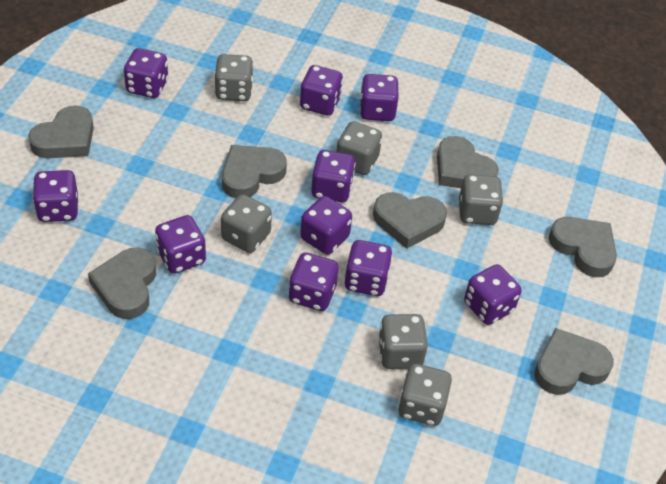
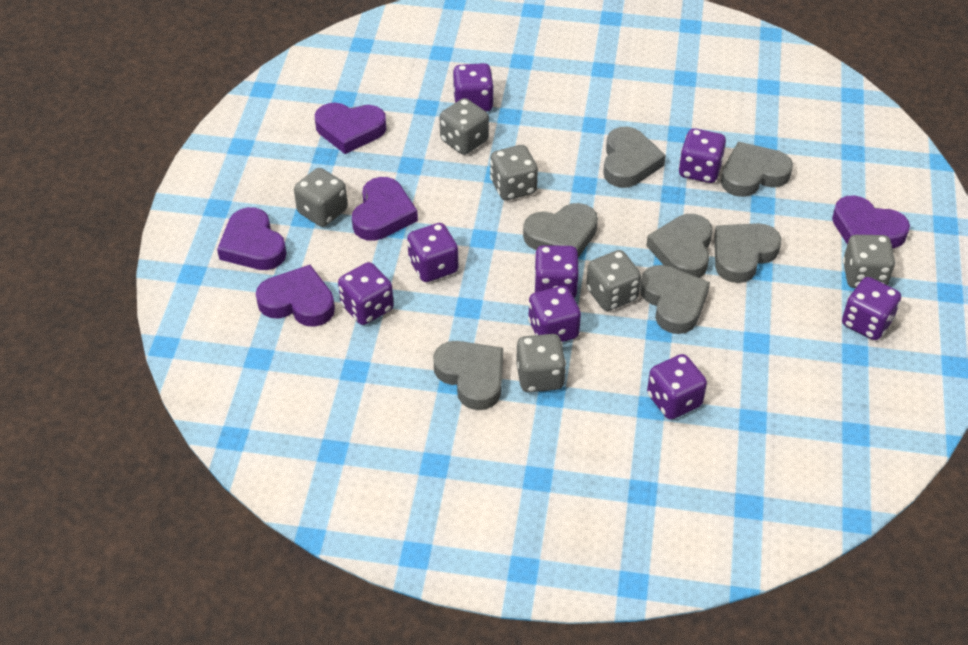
purple dice: [32,170,78,222] [124,48,168,98] [155,215,206,274] [288,252,339,311] [300,65,343,116] [300,196,352,255] [311,150,355,202] [345,240,393,296] [360,74,399,121] [464,264,521,325] = 10 -> [338,262,394,325] [407,223,458,282] [453,63,494,112] [528,286,581,342] [534,245,579,298] [647,354,707,420] [679,128,726,183] [842,277,901,340] = 8
purple heart: none = 0 -> [217,207,287,270] [256,265,335,327] [315,103,386,154] [352,177,418,241] [832,195,910,248] = 5

